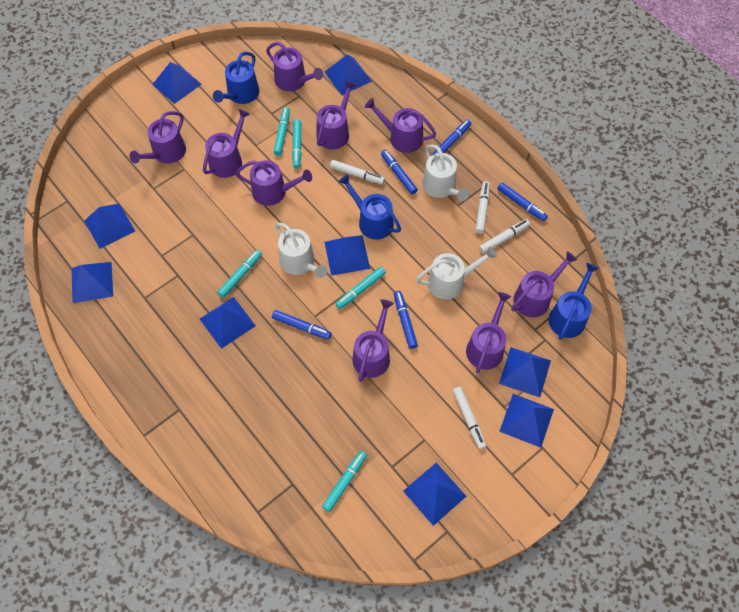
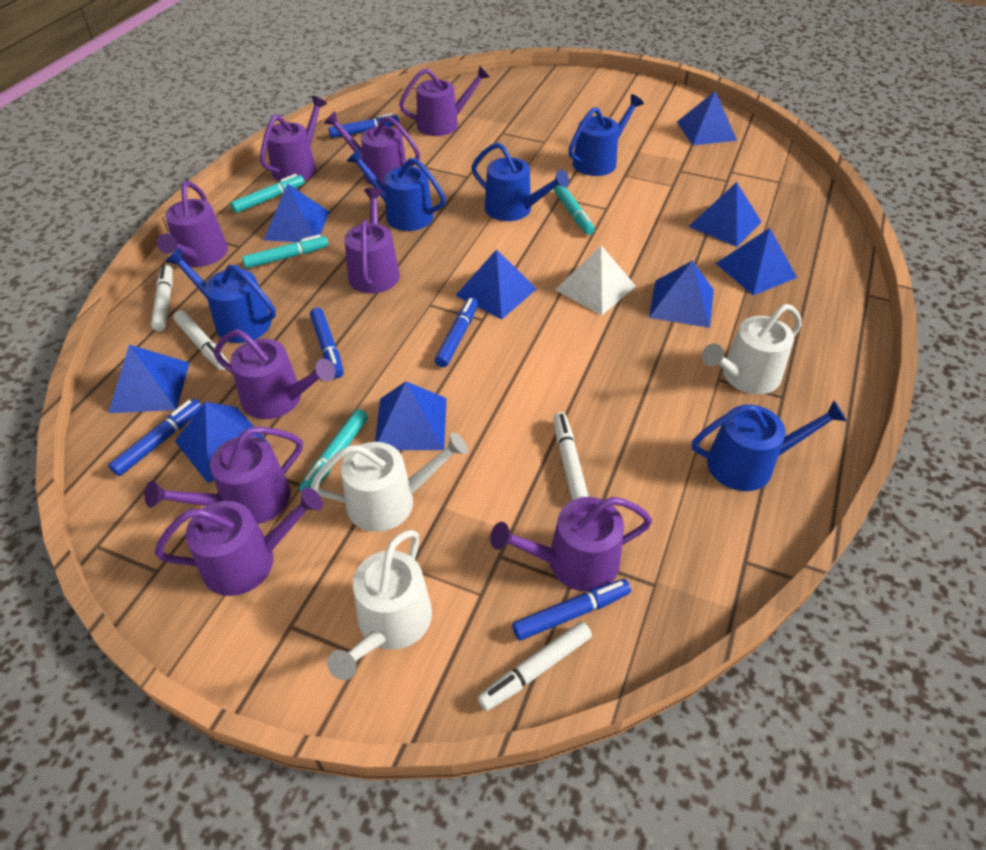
blue watering can: [213,52,259,104] [338,174,401,240] [549,263,599,340] = 3 -> [166,248,276,343] [347,149,446,231] [471,142,569,221] [569,94,644,176] [692,400,847,491] = 5
turquoise marker: [217,250,262,298] [274,107,290,156] [292,119,302,169] [322,451,367,512] [336,267,386,309] = 5 -> [230,174,304,213] [242,234,328,268] [299,409,368,492] [554,185,595,235] = 4
white pyramid: none = 0 -> [555,245,636,315] = 1

